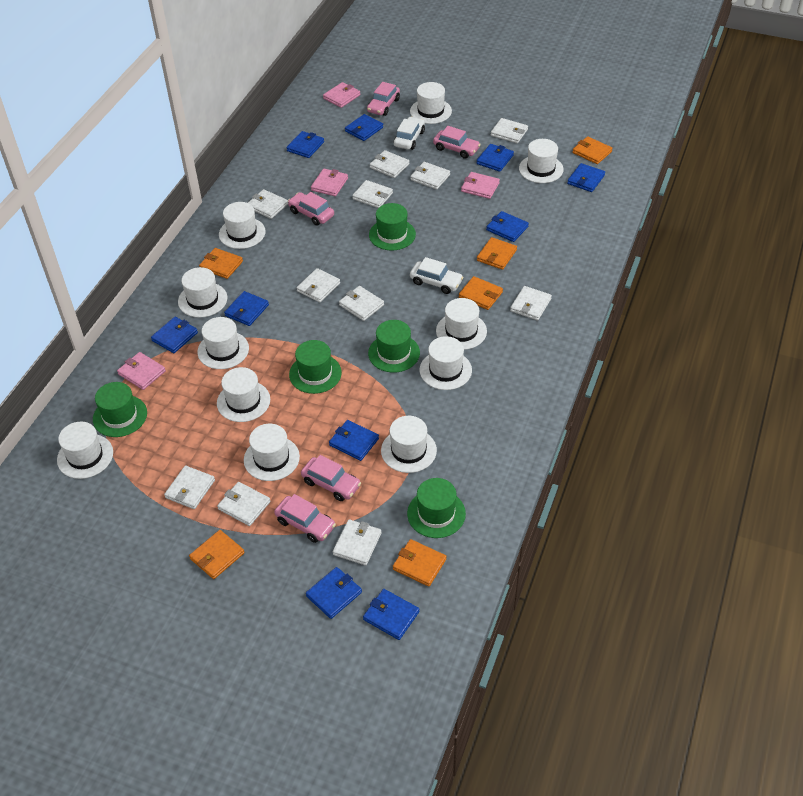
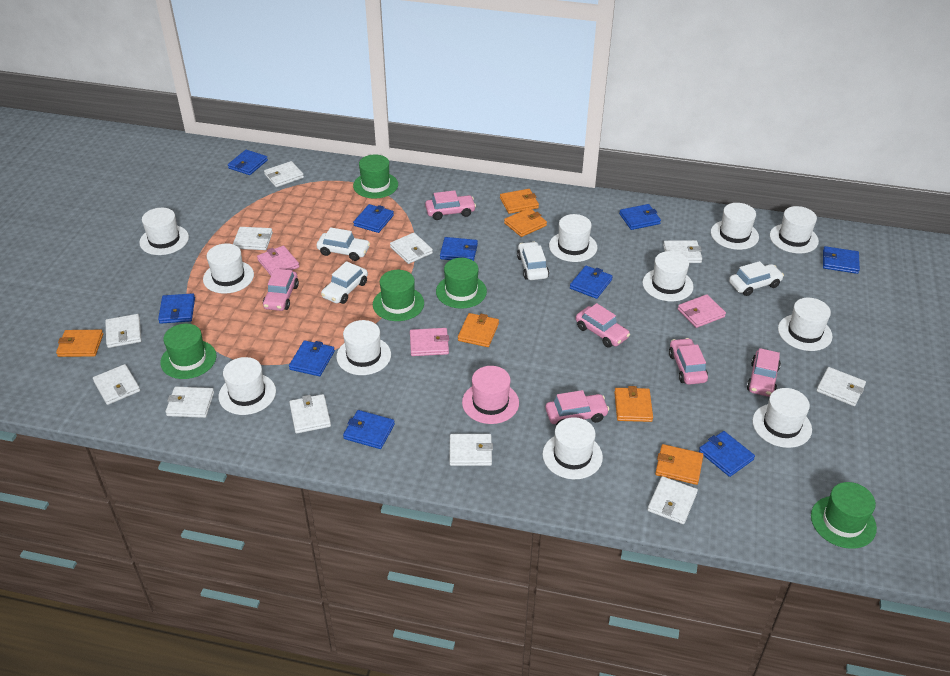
pink car: [274,494,336,543] [288,192,334,226] [301,455,361,501] [367,82,400,116] [433,126,481,159] = 5 -> [263,269,299,311] [425,190,476,220] [545,390,609,426] [576,303,630,348] [669,338,708,385] [747,348,781,397] = 6
pink hat: none = 0 -> [462,366,519,424] = 1
pink wallet: [117,352,166,390] [311,169,348,196] [323,82,360,108] [461,172,500,199] = 4 -> [257,246,300,276] [410,328,449,356] [678,294,726,328] = 3
white car: [394,117,425,150] [410,257,463,294] = 2 -> [317,227,370,261] [321,261,368,304] [517,242,549,280] [729,261,784,296] = 4

